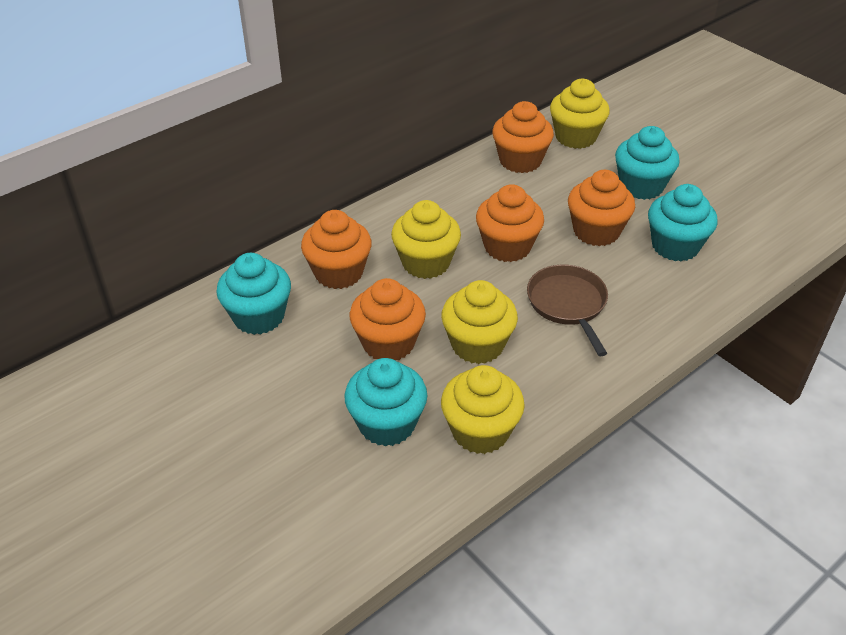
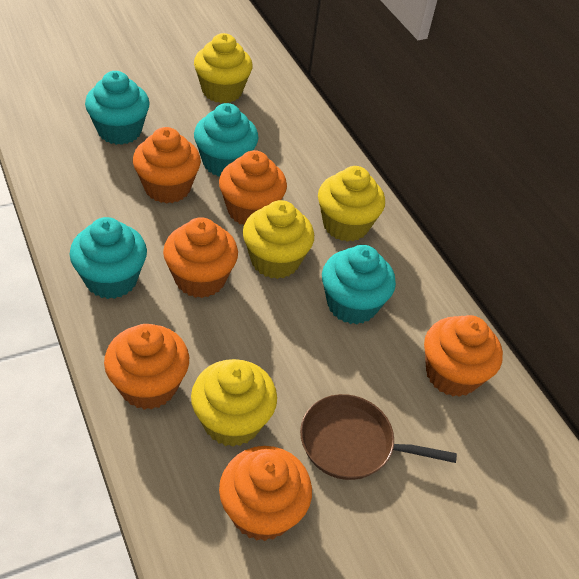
orange cupcake: [301,210,372,289] [349,278,426,360] [476,184,544,262] [492,101,554,173] [568,170,635,246] = 5 -> [104,324,189,410] [133,127,201,204] [163,217,238,298] [219,150,287,225] [219,446,312,541] [424,315,503,397] = 6

